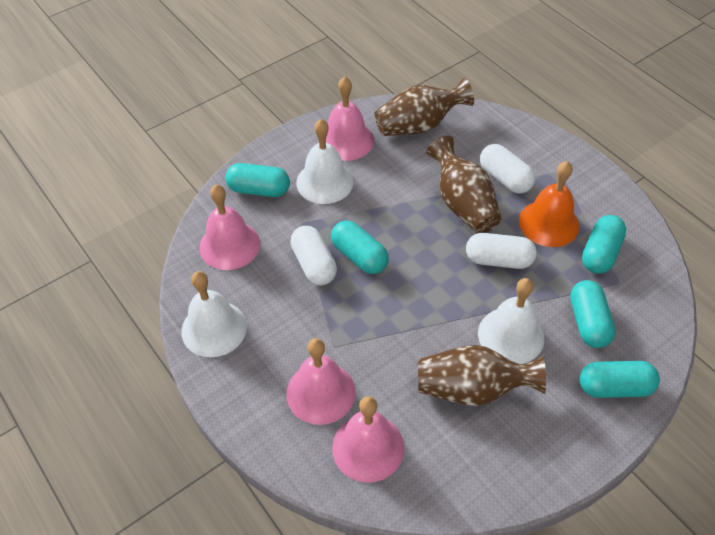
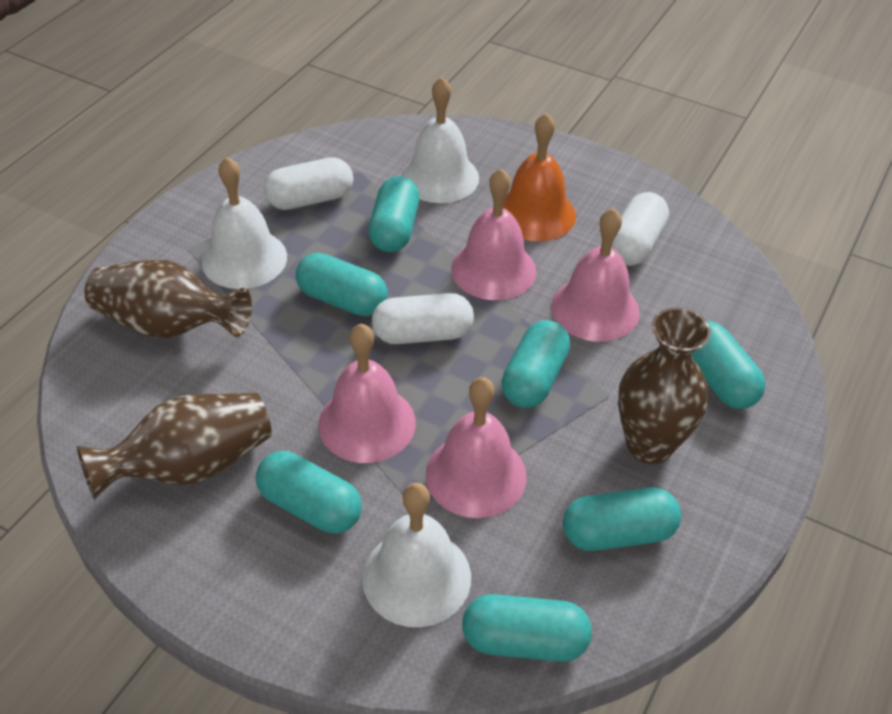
turquoise capsule: [225,163,290,197] [331,221,389,274] [570,280,616,348] [580,361,660,398] [582,215,626,274] = 5 -> [256,451,362,534] [295,253,388,316] [368,176,419,252] [462,594,592,662] [501,320,570,408] [563,487,681,551] [692,321,766,409] = 7

